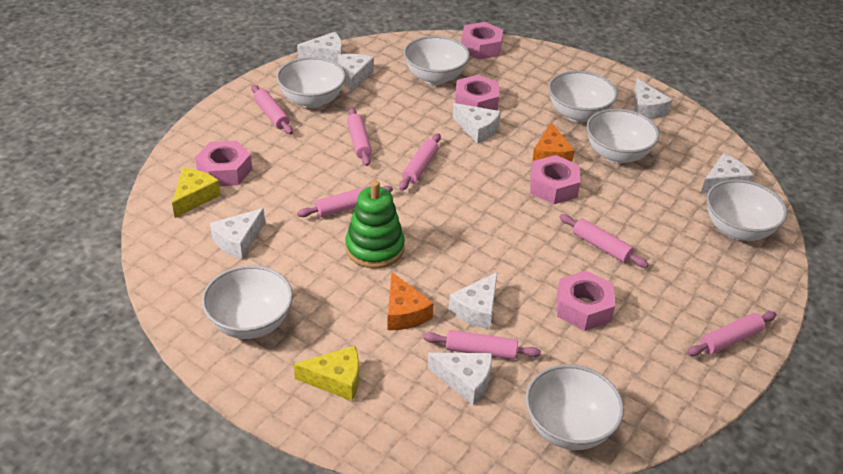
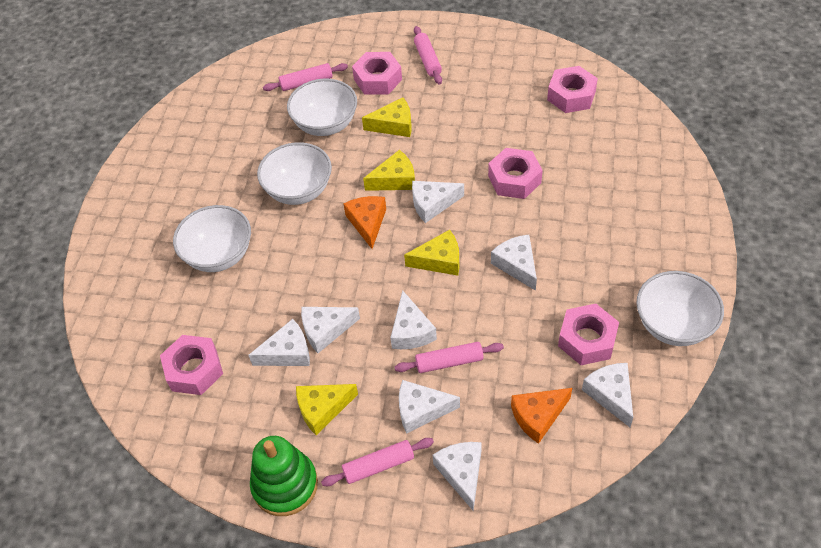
pink rolling pin: [251,85,293,134] [297,186,393,217] [347,107,372,166] [399,133,441,191] [423,330,541,360] [560,214,649,268] [687,311,777,356] = 7 -> [263,63,348,91] [321,438,434,486] [395,342,504,373] [414,26,442,85] = 4
white bowl: [202,266,293,339] [276,57,346,108] [404,36,470,85] [525,365,624,450] [548,71,618,122] [586,109,659,163] [707,180,787,241] = 7 -> [173,205,251,272] [257,142,332,205] [287,79,357,136] [636,271,724,346] = 4
yellow cheese: [172,168,221,218] [294,346,359,401] = 2 -> [296,384,358,435] [362,97,411,137] [363,150,415,191] [404,230,459,276] = 4

